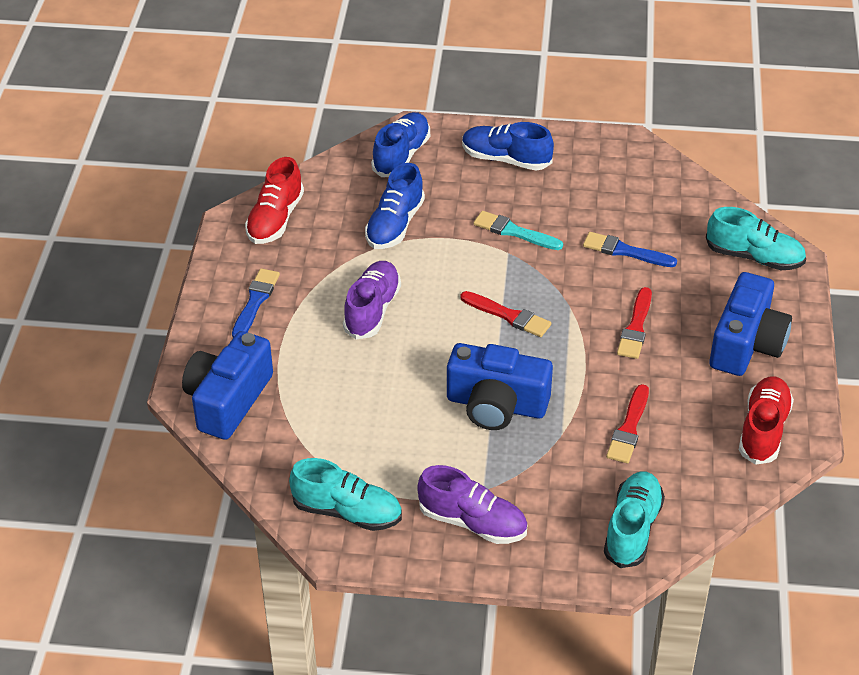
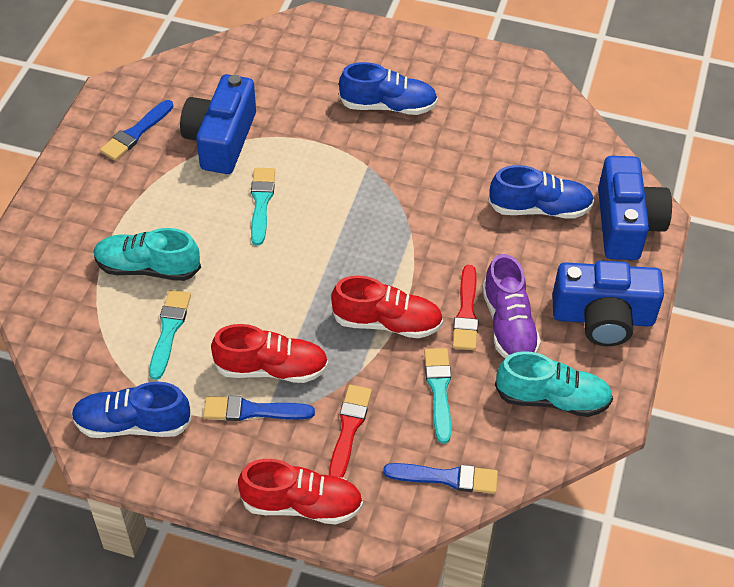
blue brush: [232,268,280,338] [583,232,677,267] = 2 -> [100,100,173,160] [203,396,315,421] [383,463,498,494] = 3
purple shoe: [343,261,401,340] [417,465,528,544] = 2 -> [482,254,541,358] = 1
red brush: [460,291,551,337] [606,384,649,463] [617,287,652,359] = 3 -> [329,385,372,478] [453,265,479,350] = 2
red shoe: [245,157,304,244] [739,376,794,465] = 2 -> [211,324,328,383] [238,459,363,524] [331,276,443,338] = 3
turquoise brush: [473,211,563,250] = 1 -> [149,290,191,380] [251,168,275,246] [424,348,451,444] = 3
turquoise shoe: [289,458,402,531] [604,471,665,568] [706,207,806,270] = 3 -> [94,228,201,281] [495,351,613,417] = 2

